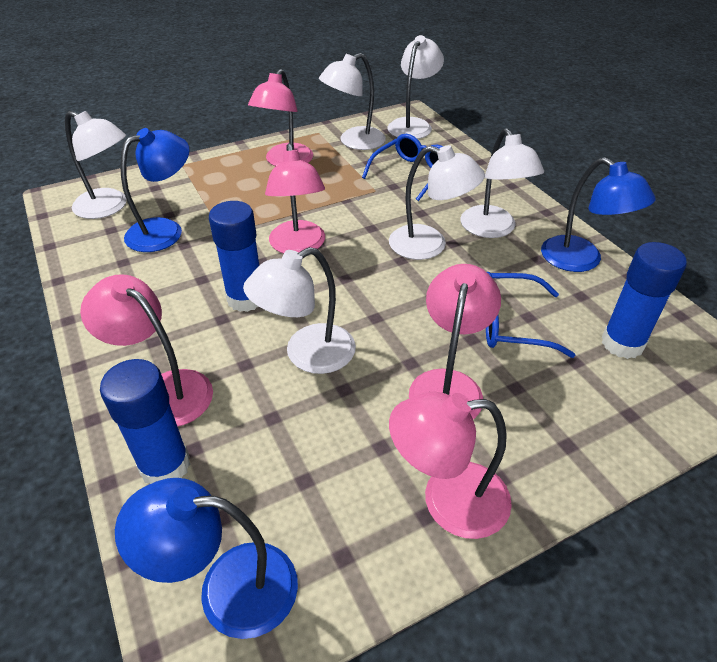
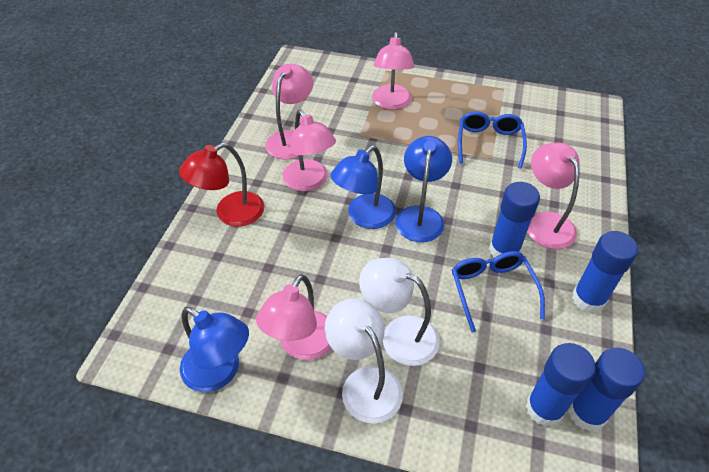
blue glue stick: [100,359,191,484] [209,201,259,312] [602,242,687,359] = 3 -> [489,182,540,258] [526,343,596,427] [568,348,645,432] [572,231,638,313] = 4
red lamp: none = 0 -> [179,143,264,227] = 1
white lamp: [65,111,127,219] [243,247,356,374] [319,53,386,150] [388,35,444,139] [389,145,485,260] [461,128,544,238] = 6 -> [325,298,403,424] [359,258,440,366] = 2

